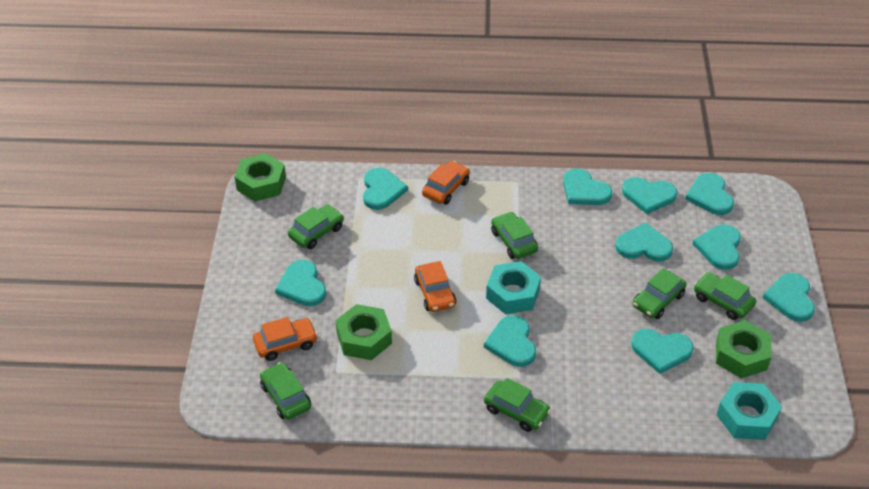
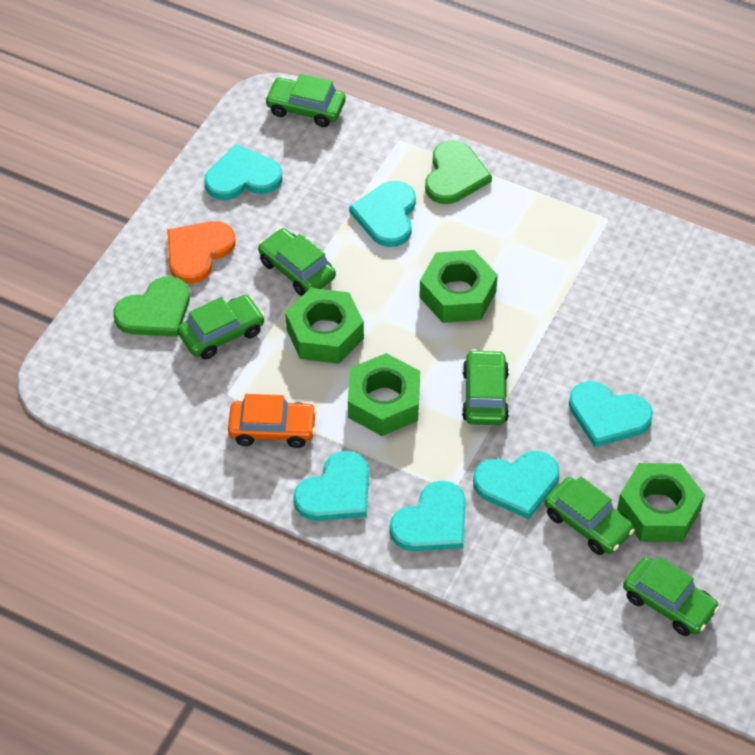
green heart: none = 0 -> [113,276,190,337] [425,140,492,204] = 2
green nut: [235,153,286,202] [336,304,392,360] [716,320,772,379] = 3 -> [285,288,364,364] [348,353,420,436] [419,250,498,323] [617,463,705,542] = 4
orange car: [253,317,318,361] [414,261,456,312] [422,161,470,205] = 3 -> [228,394,317,448] = 1
orange heart: none = 0 -> [167,221,236,284] = 1
turquoise heart: [275,260,326,306] [363,168,408,210] [484,315,536,367] [563,168,612,205] [615,223,673,262] [622,177,677,214] [631,329,694,374] [685,173,734,215] [693,225,741,270] [763,273,815,322] = 10 -> [204,144,282,200] [293,451,369,521] [349,181,416,247] [390,480,466,551] [473,451,560,519] [569,381,653,447] = 6
turquoise nut: [486,261,541,314] [717,382,782,440] = 2 -> none = 0

